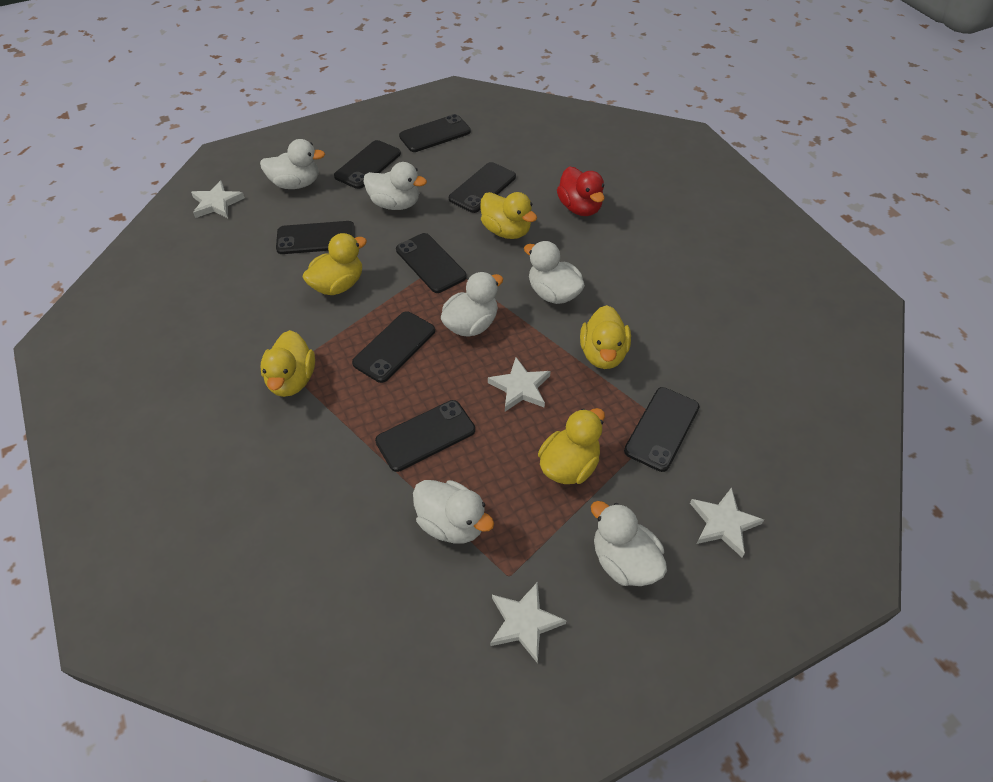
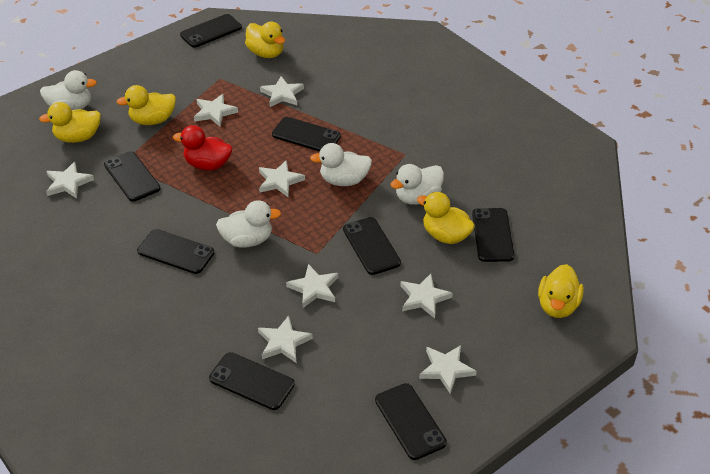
white duck: [260,139,325,189] [363,162,427,210] [413,480,494,544] [441,272,503,337] [524,241,585,304] [591,501,667,586] = 6 -> [40,70,97,110] [216,200,281,248] [310,143,372,186] [390,164,444,205] = 4
white star: [191,180,245,218] [488,357,551,411] [490,582,567,663] [690,487,764,557] = 4 -> [46,162,94,198] [194,94,238,126] [258,316,313,363] [259,160,305,197] [260,76,304,107] [286,264,338,308] [400,274,453,318] [419,345,477,394] = 8

